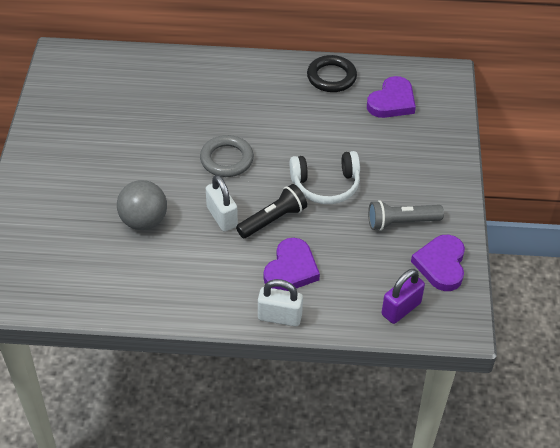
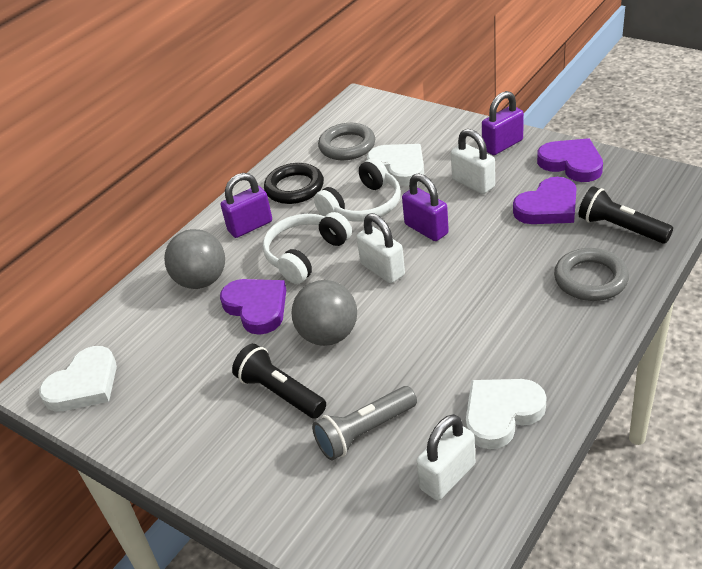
black flashlight: [236,184,307,238] = 1 -> [232,344,326,419] [579,186,673,244] = 2
grey ball: [117,180,167,230] = 1 -> [164,229,225,289] [291,280,357,346] = 2
grey ring: [200,135,254,177] = 1 -> [318,123,375,160] [554,248,629,301] = 2
purple padlock: [382,269,425,324] = 1 -> [221,173,272,238] [402,173,449,241] [482,91,524,155] = 3
white headphones: [290,151,360,204] = 1 -> [263,212,352,284] [314,158,401,222] = 2
white heart: none = 0 -> [39,346,117,411] [367,144,424,186] [466,379,547,449] = 3
white padlock: [206,175,238,232] [258,279,303,327] = 2 -> [357,213,405,283] [416,414,475,500] [451,129,495,194] = 3

